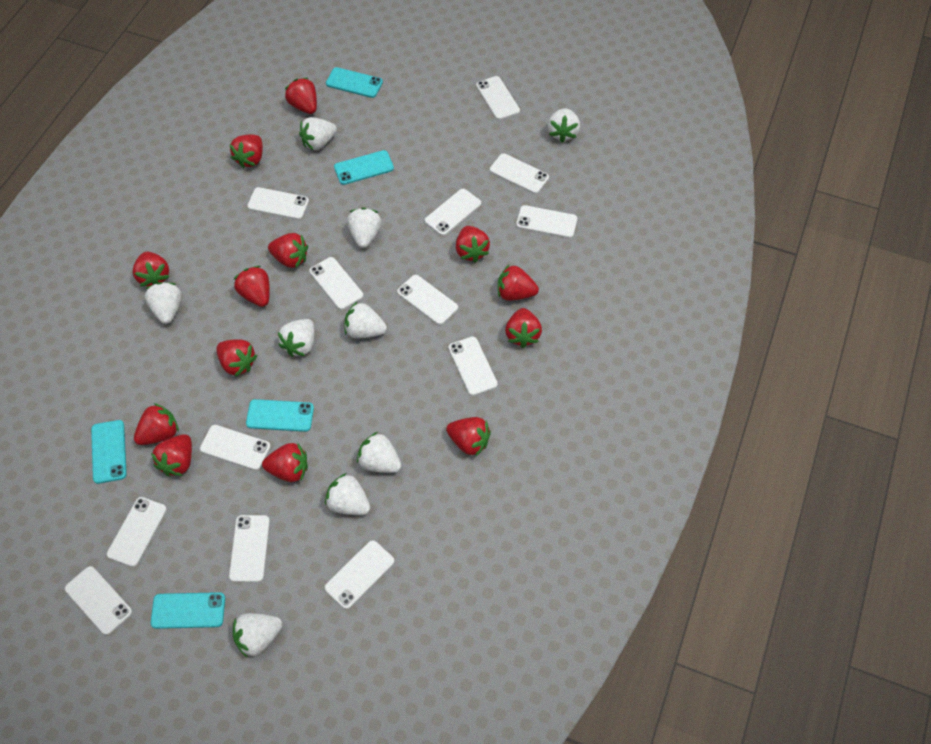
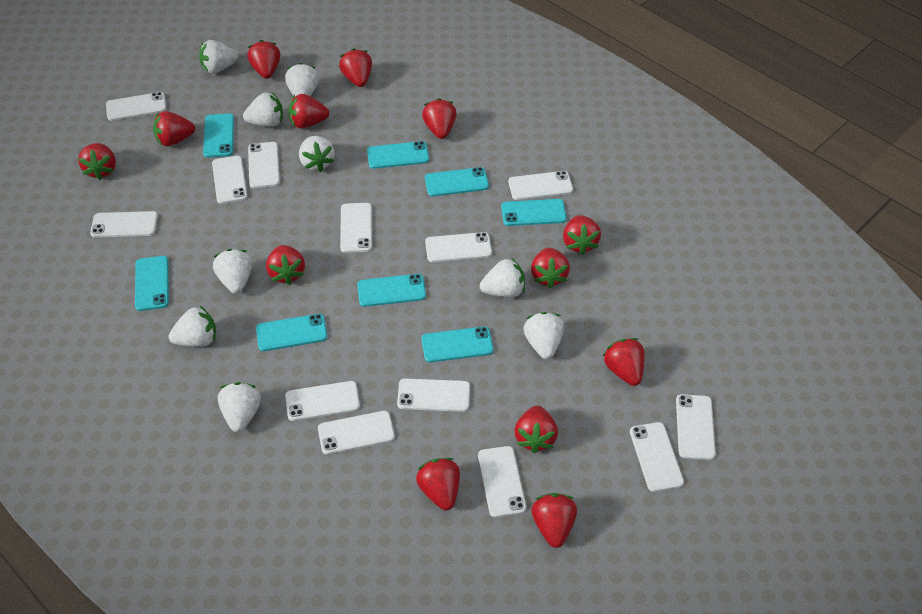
turquoise phone: [91,420,127,484] [151,592,225,629] [246,399,314,432] [326,67,383,98] [334,150,394,185] = 5 -> [135,256,169,311] [203,113,234,158] [256,314,327,351] [357,274,426,307] [367,141,429,169] [422,326,493,362] [425,167,489,196] [501,199,567,226] = 8

